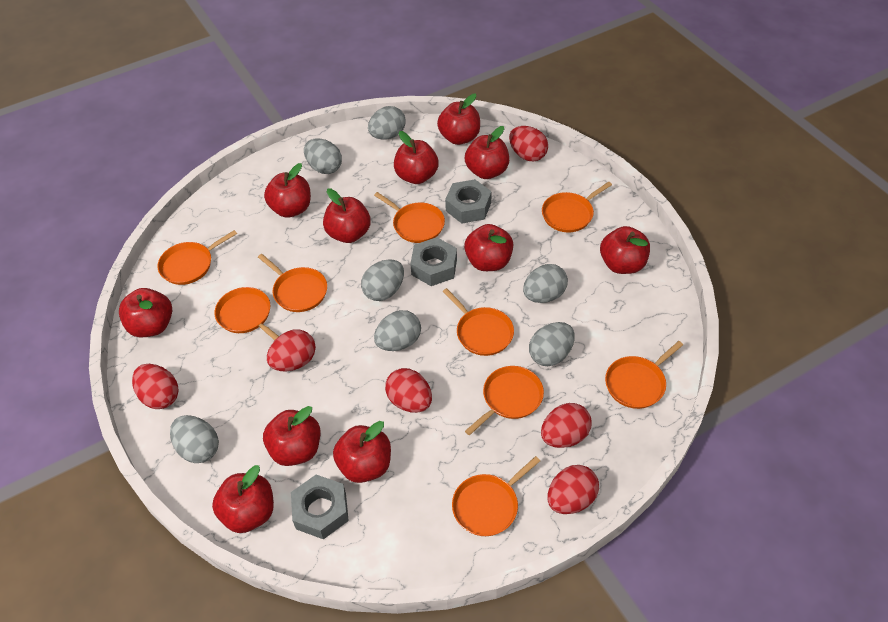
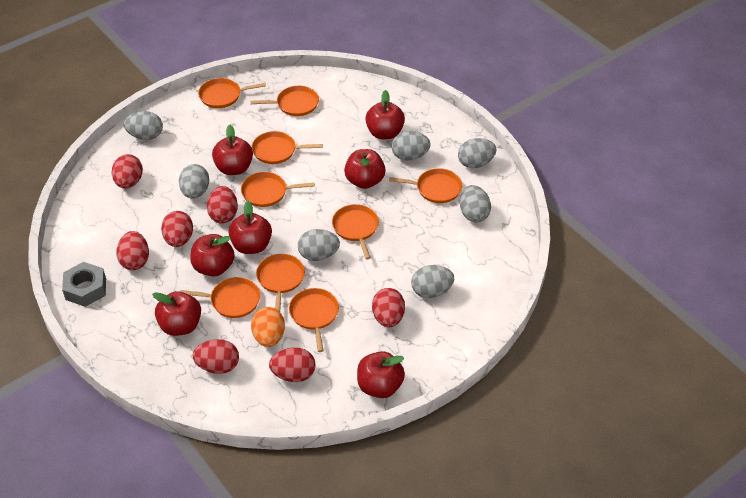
grey nut: [291,475,349,540] [410,237,457,286] [445,179,492,223] = 3 -> [62,262,106,307] = 1
orange egg: none = 0 -> [251,307,285,347] = 1
red apple: [119,288,172,337] [212,465,274,533] [263,406,320,466] [264,163,311,218] [323,188,371,243] [333,421,391,483] [394,131,439,184] [437,94,480,145] [464,224,513,271] [465,126,509,179] [600,226,650,274] = 11 -> [152,291,201,336] [190,234,235,277] [212,125,253,175] [228,201,272,254] [344,149,386,189] [357,351,405,398] [365,90,405,139] = 7
red egg: [132,364,179,409] [267,330,316,371] [385,368,432,413] [509,126,548,161] [541,403,592,448] [547,465,599,514] = 6 -> [112,154,143,189] [116,231,149,270] [161,211,193,247] [193,339,239,374] [207,186,238,224] [269,347,316,382] [372,288,405,327] = 7

